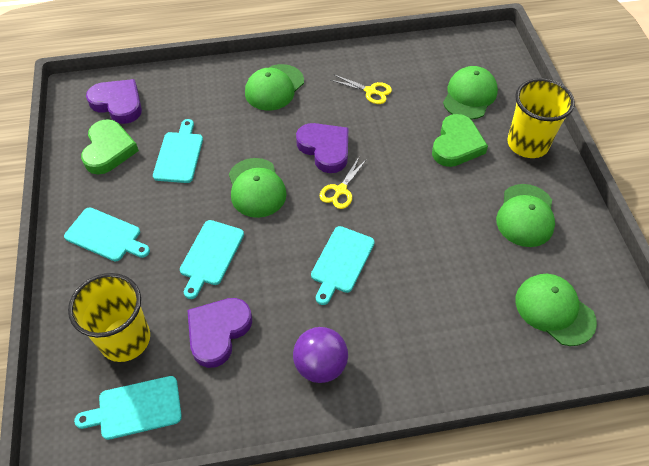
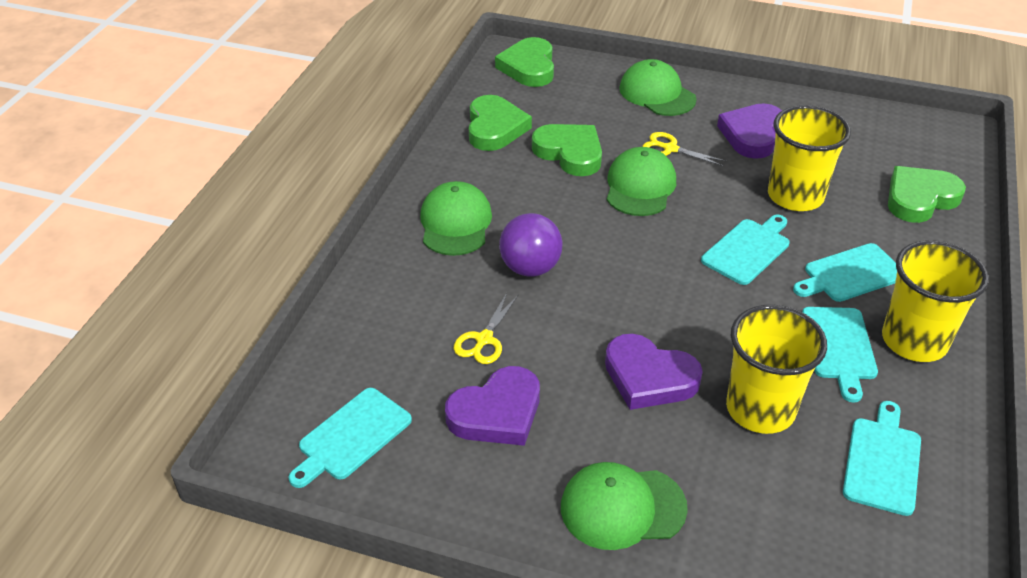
green cap: [229,158,287,218] [245,64,304,111] [443,66,498,120] [496,184,555,247] [515,274,597,346] = 5 -> [420,181,492,256] [561,462,688,550] [607,147,676,216] [619,59,697,116] = 4
green heart: [81,119,139,174] [432,114,488,167] = 2 -> [469,95,532,151] [495,37,554,87] [532,124,602,176] [888,166,966,223] = 4
yellow cup: [68,273,150,362] [507,78,575,158] = 2 -> [726,305,827,434] [768,105,851,211] [882,240,989,362] = 3

